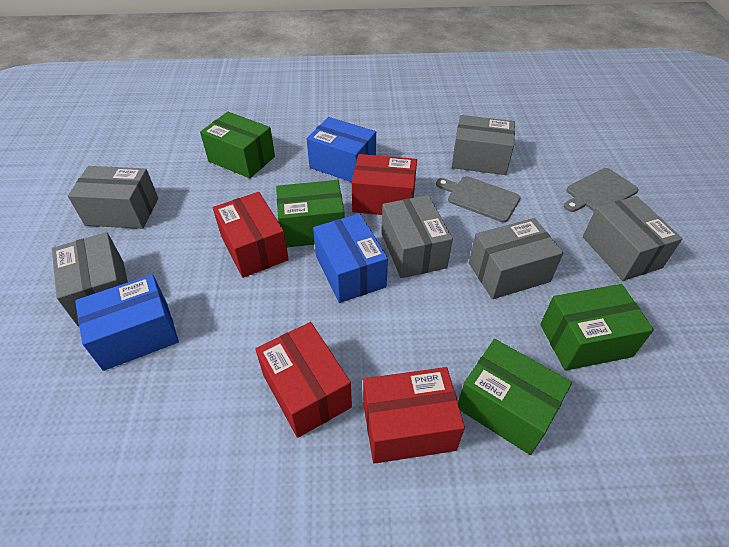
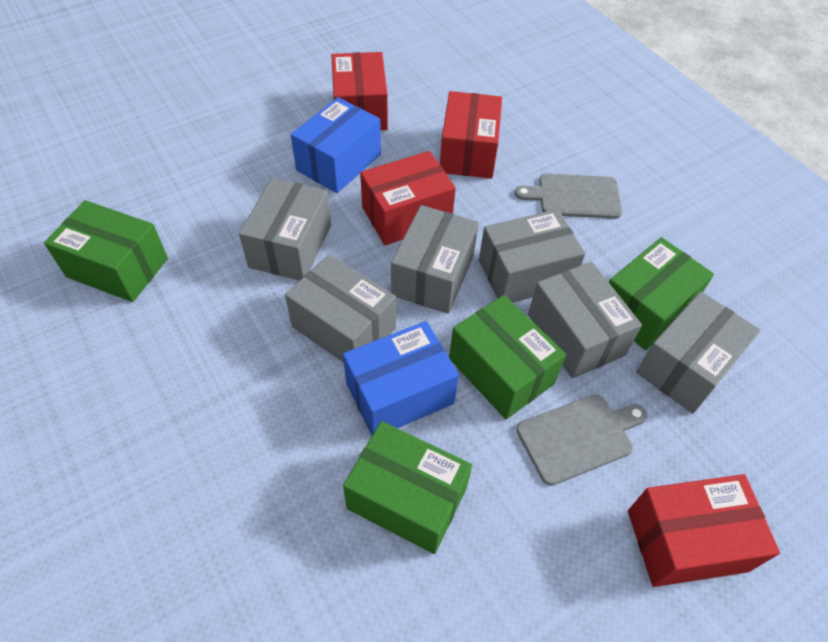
blue box: [75,274,179,371] [307,117,376,182] [313,213,388,303] = 3 -> [291,97,381,193] [343,321,459,435] = 2

